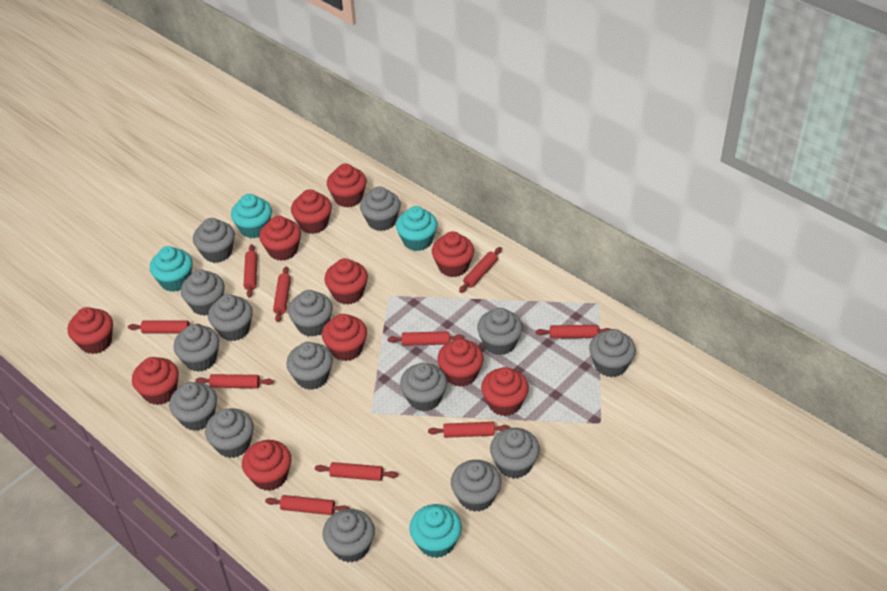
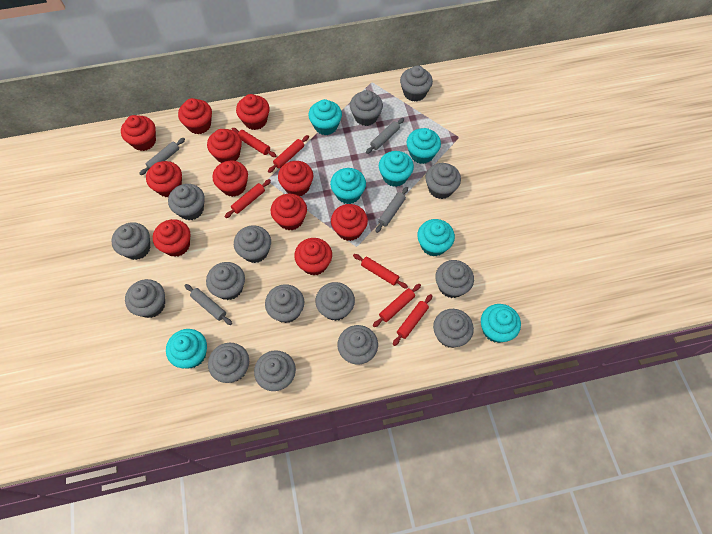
grey rolling pin: none = 0 -> [139,138,185,175] [185,284,232,325] [366,118,404,154] [375,187,408,233] = 4
red rolling pin: [128,320,203,333] [195,374,274,388] [244,244,258,298] [265,495,350,515] [273,266,291,322] [315,462,398,481] [387,331,464,346] [428,422,510,438] [459,247,502,293] [535,325,610,339] = 10 -> [224,179,271,218] [232,128,276,157] [268,135,309,173] [353,254,408,289] [373,284,421,327] [393,294,432,346] = 6
turquoise cupcake: [150,246,192,292] [231,194,272,238] [396,206,438,251] [409,504,462,558] = 4 -> [166,329,207,368] [308,99,342,135] [330,168,366,204] [379,151,414,187] [406,128,441,164] [417,219,455,257] [481,304,521,343] = 7

